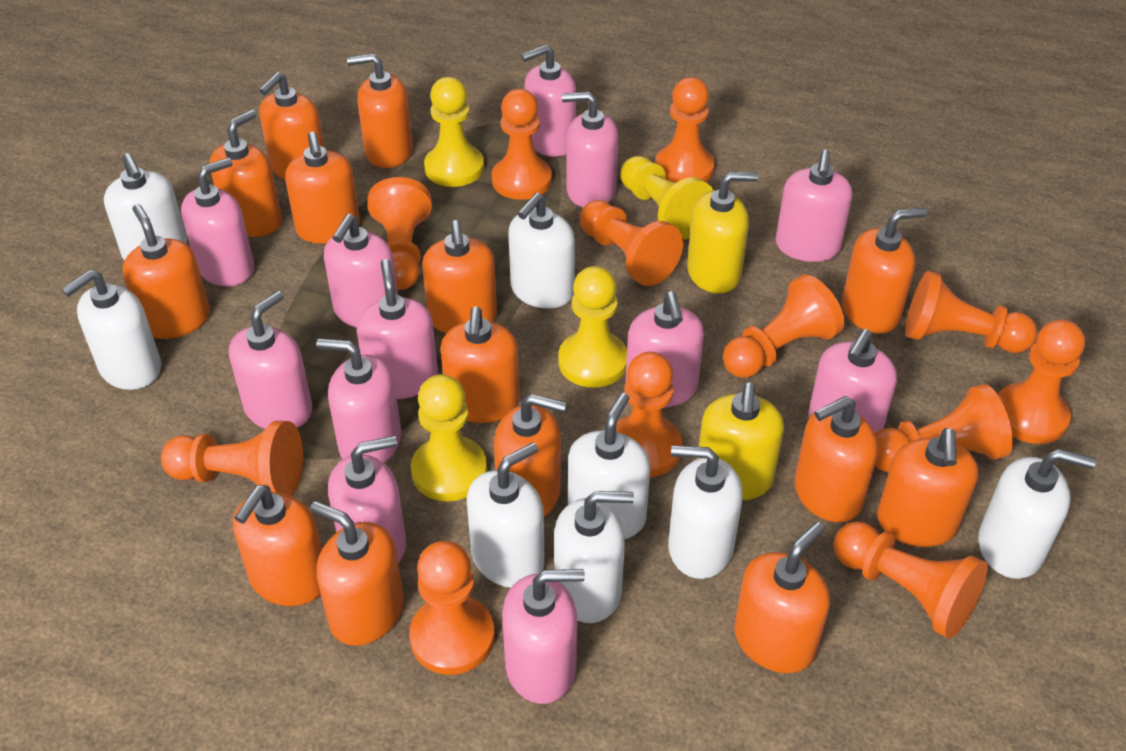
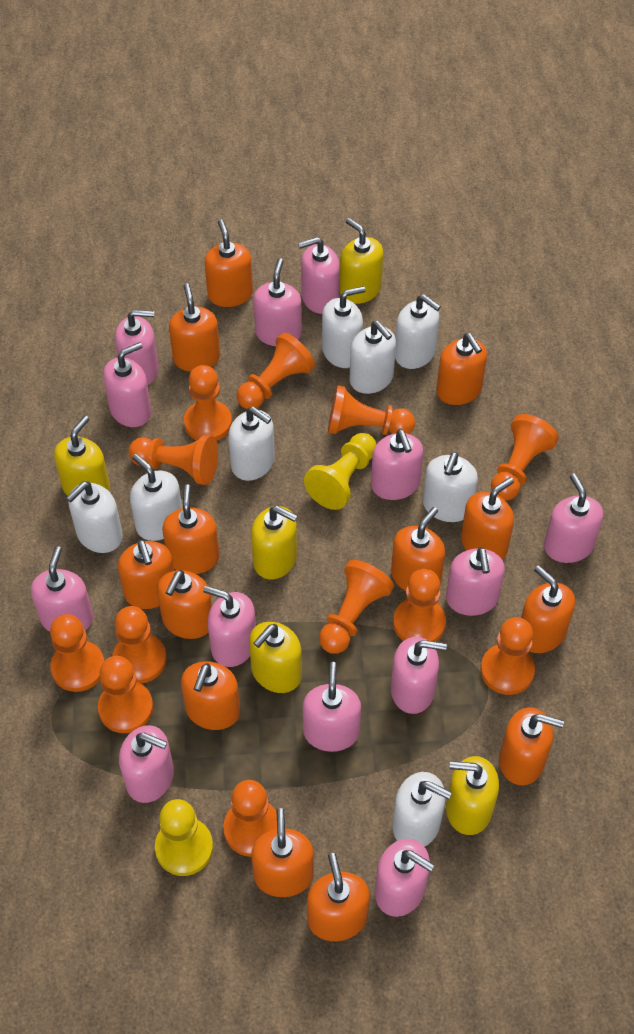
orange soap dispenser: [122,204,210,339] [209,110,282,237] [233,485,322,606] [259,72,324,179] [285,132,360,244] [310,501,404,646] [347,54,413,168] [422,220,497,333] [441,306,520,423] [494,394,566,517] [734,522,830,673] [794,396,878,522] [842,208,927,334] [877,428,978,547] = 14 -> [118,540,174,609] [157,570,212,639] [162,484,220,574] [169,283,220,372] [181,661,240,730] [204,219,253,307] [251,808,314,897] [307,853,370,941] [391,507,445,591] [436,333,487,405] [461,477,514,559] [499,707,564,785] [521,565,575,653] = 13
pink soap dispenser: [181,157,254,286] [229,291,312,429] [316,339,401,463] [324,214,398,327] [328,435,406,563] [357,259,438,399] [502,569,585,704] [521,44,576,157] [562,92,618,207] [625,291,704,408] [776,150,852,262] [808,329,897,433] = 12 -> [31,546,93,632] [103,342,151,427] [115,310,159,386] [119,725,174,803] [203,586,256,667] [253,258,302,346] [298,237,340,314] [303,662,361,752] [371,430,423,500] [375,839,434,917] [391,637,447,714] [446,547,505,616] [544,473,603,563] = 13
yellow pawn: [411,374,487,501] [424,77,484,187] [558,266,627,388] [620,156,714,240] = 4 -> [155,799,213,876] [304,433,376,510] = 2
yellow soap dispenser: [687,172,759,293] [697,382,784,500] = 2 -> [54,416,110,496] [249,622,302,693] [251,506,298,580] [340,218,383,304] [446,756,499,835] = 5

